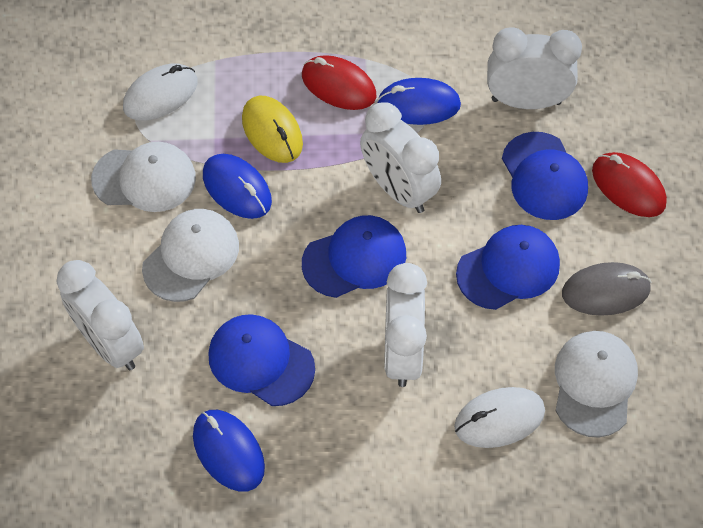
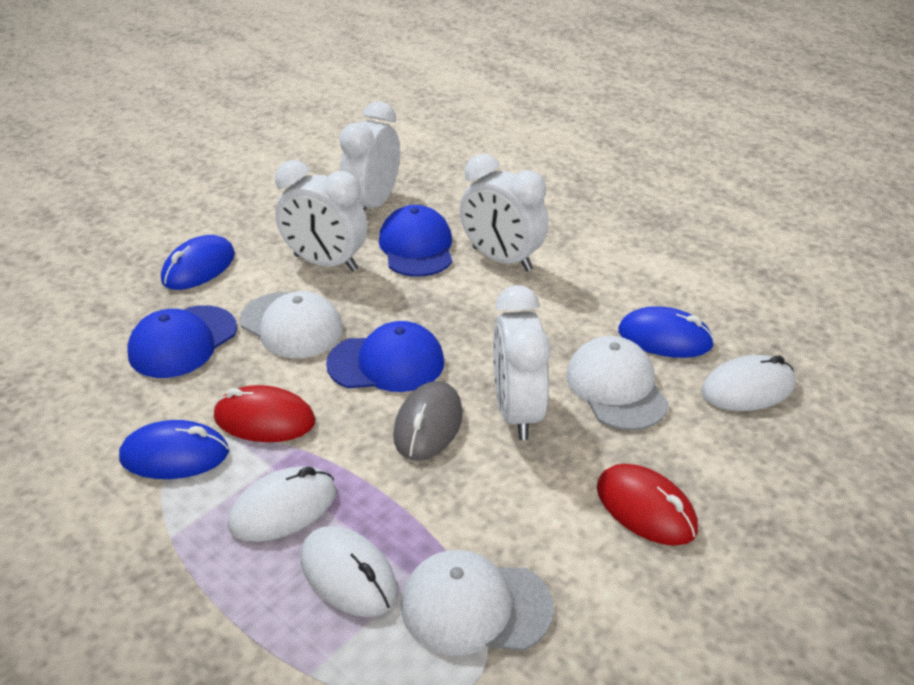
blue cap: [209,314,315,406] [302,215,406,298] [456,225,560,310] [502,132,588,220] = 4 -> [127,305,237,378] [326,321,444,392] [379,205,452,277] = 3
white mouse: [123,64,197,120] [454,387,545,448] = 2 -> [228,467,336,542] [301,526,398,617] [701,355,795,411] = 3
yellow mouse: [242,96,303,163] = 1 -> none = 0

